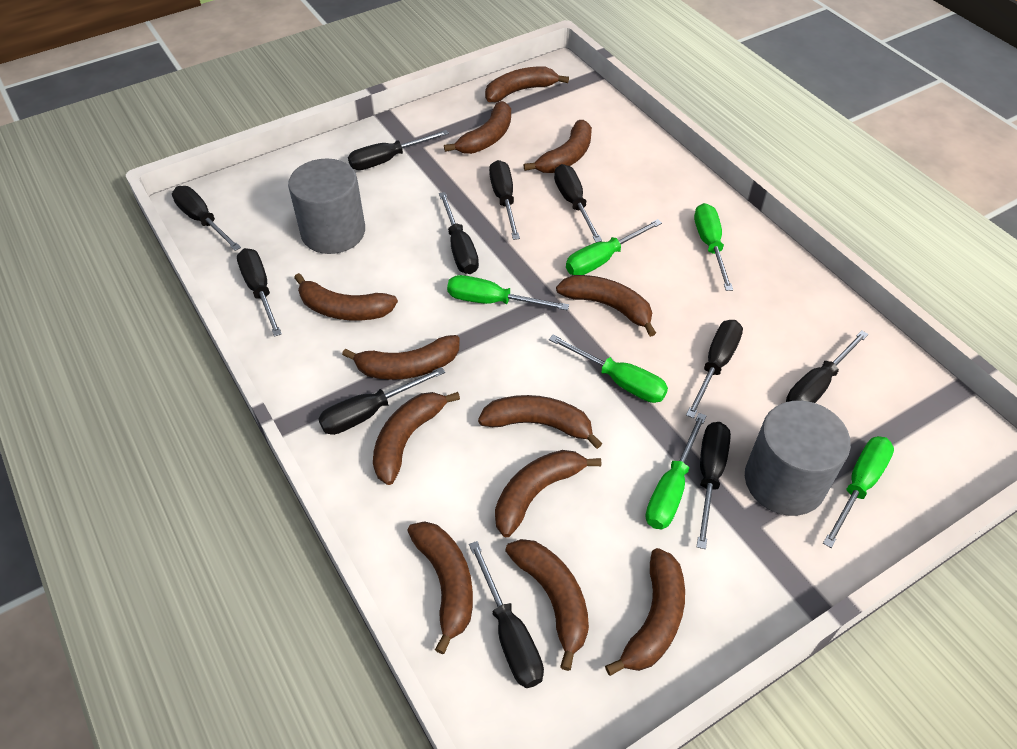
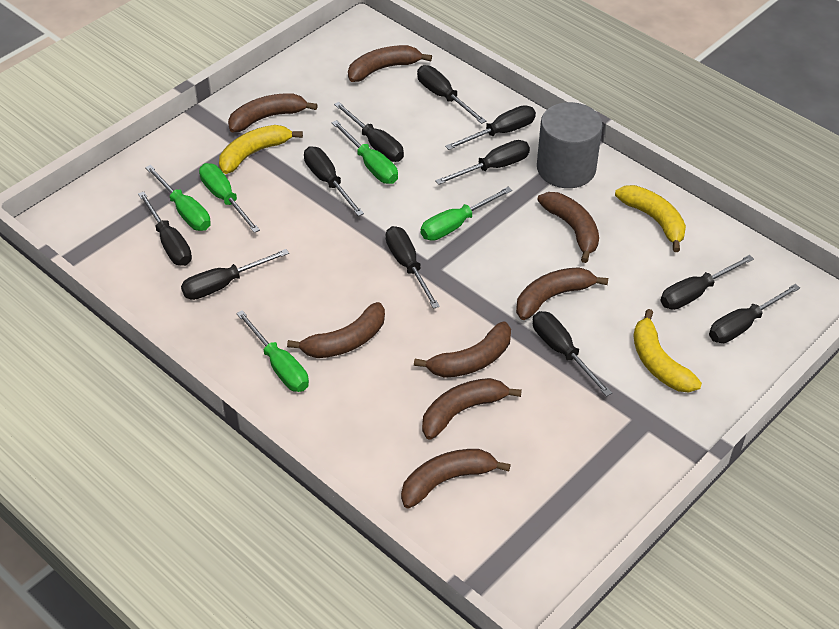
brown banana: [294,273,398,321] [342,335,460,380] [373,392,460,485] [407,521,473,654] [444,101,511,154] [478,395,602,449] [485,67,569,102] [495,450,601,537] [505,539,589,671] [524,120,592,173] [556,275,656,337] [605,548,685,676] = 12 -> [228,93,318,132] [287,302,385,358] [348,45,432,82] [401,449,511,509] [414,322,511,378] [422,378,522,440] [516,267,608,320] [537,192,599,263] = 8
green screwdriver: [447,275,569,310] [549,335,668,403] [566,219,662,275] [646,413,706,529] [694,203,733,291] [823,436,894,548] = 6 -> [145,165,211,231] [199,163,260,233] [236,310,309,392] [332,120,398,184] [421,187,512,241] = 5
grey cylinder: [288,159,365,254] [745,401,851,516] = 2 -> [537,102,603,188] = 1
yellow banana: none = 0 -> [219,125,303,174] [615,185,686,252] [633,309,702,392] = 3

